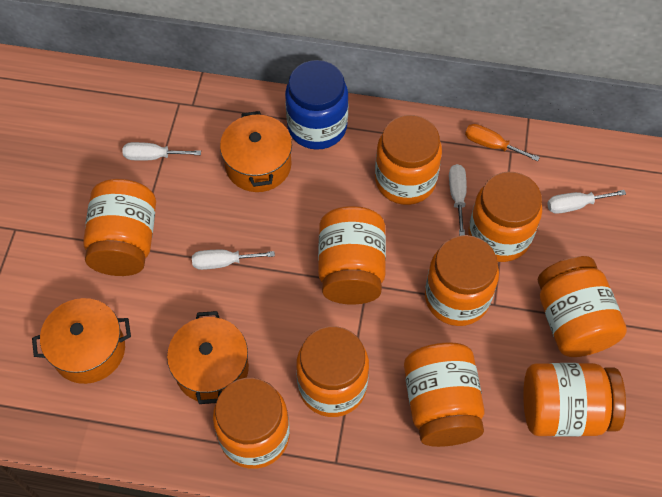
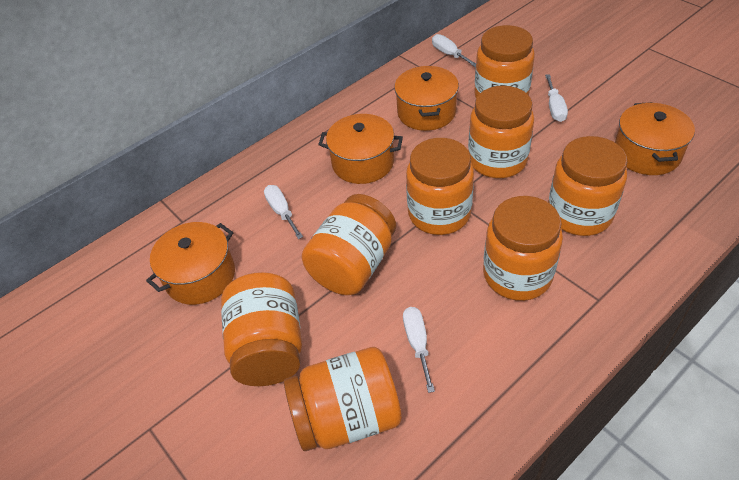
blue jar: [285,60,348,150] = 1 -> none = 0
orange jar: [83,179,156,276] [213,378,290,469] [296,326,369,417] [318,206,386,305] [375,115,442,205] [404,342,485,447] [425,235,499,326] [468,172,542,262] [523,363,626,437] [538,256,627,357] = 10 -> [221,272,302,386] [284,347,402,451] [302,194,396,295] [406,138,474,235] [468,86,534,178] [474,25,535,98] [483,196,563,301] [548,136,627,236] = 8
orange pot: [32,298,131,384] [167,311,249,404] [220,111,292,192] = 3 -> [146,222,235,305] [318,114,403,184] [394,66,459,131] [615,102,695,175] = 4
orange screwdriver: [465,124,540,161] = 1 -> none = 0

